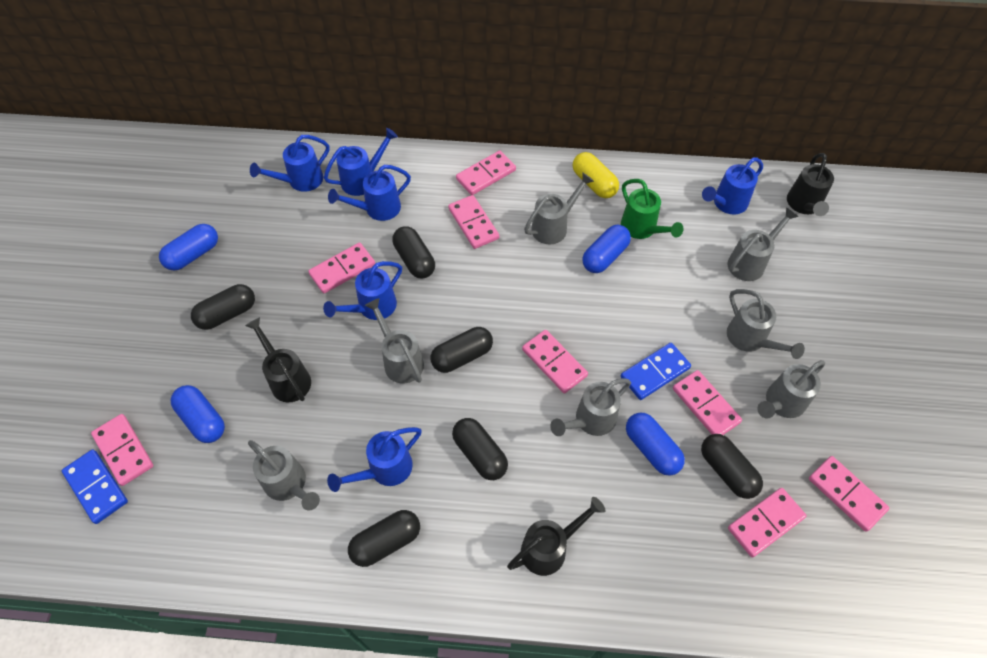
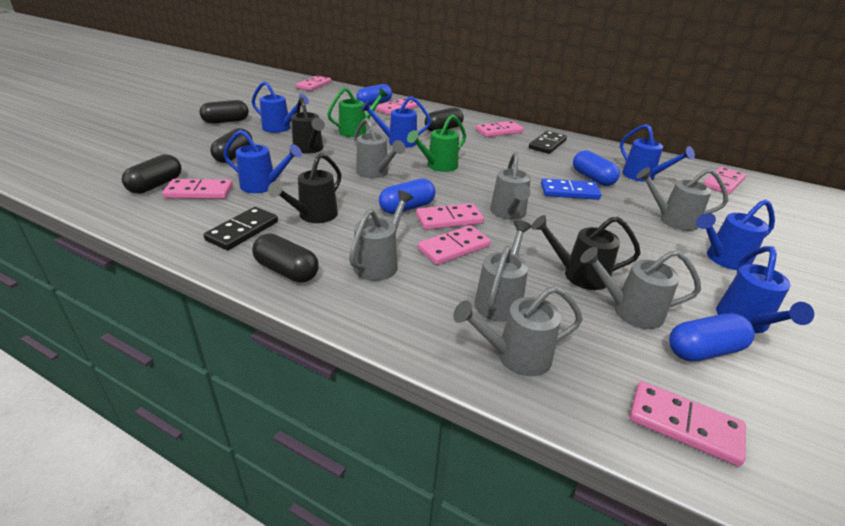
black capsule: [191,284,255,330] [348,510,420,567] [392,226,435,278] [431,327,493,373] [452,418,508,480] [701,434,763,499] = 6 -> [122,154,182,194] [199,100,249,124] [210,128,253,163] [252,234,319,283] [425,108,464,132] = 5
black domino: none = 0 -> [203,207,278,250] [529,131,567,154] = 2
blue domino: [62,450,128,524] [621,343,691,400] = 2 -> [541,178,601,200] = 1
green watering can: [621,179,684,239] = 1 -> [327,88,388,137] [407,115,466,172] = 2
yellow capsule: [573,152,619,198] = 1 -> none = 0

